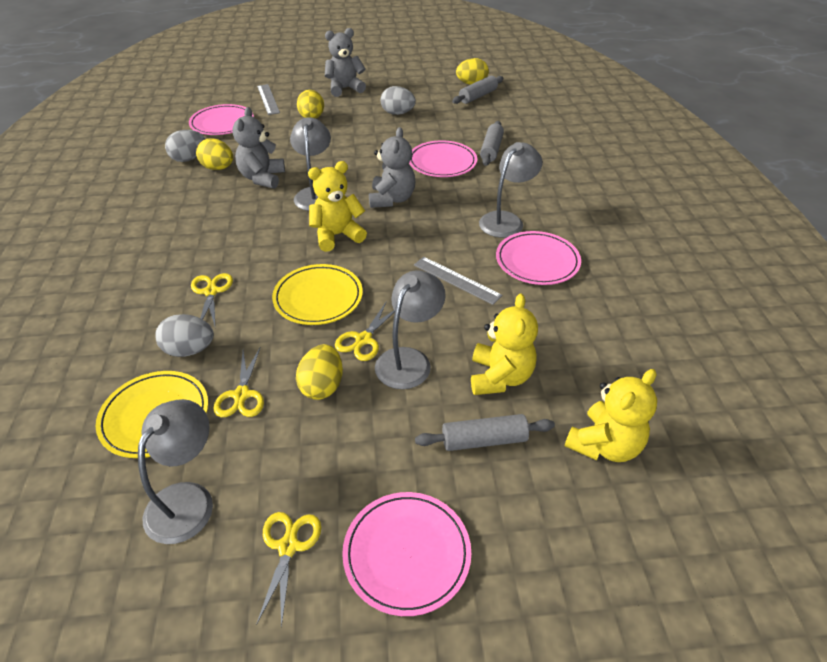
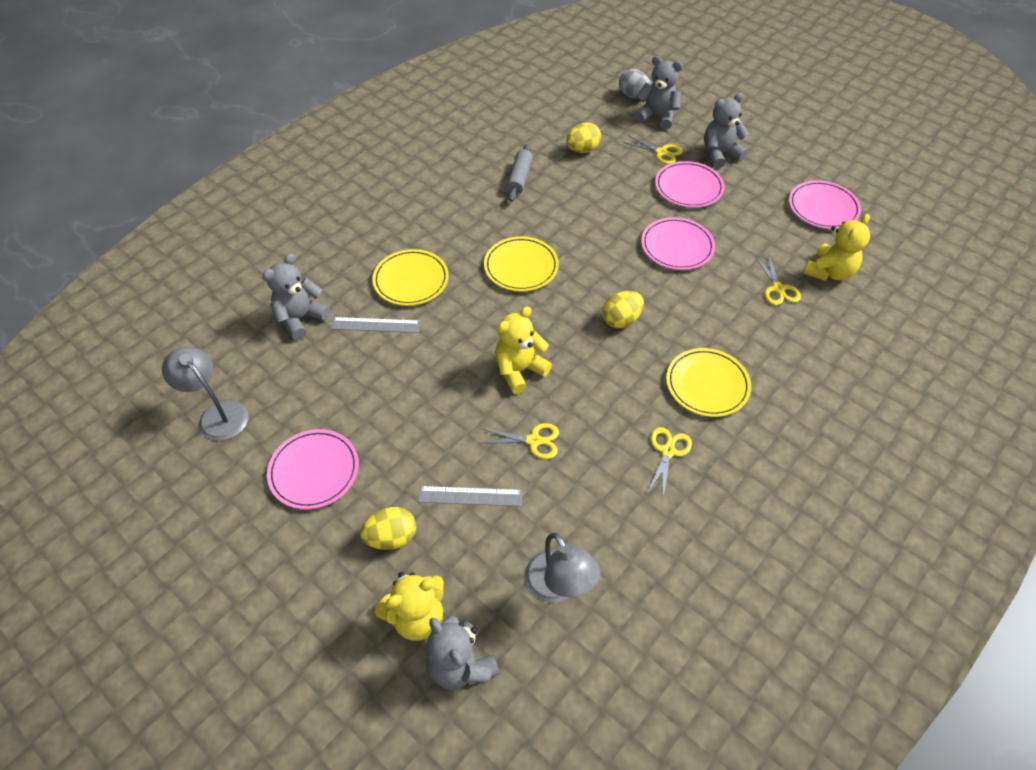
grey egg: [155,314,214,357] [165,130,205,162] [381,86,416,115] = 3 -> [619,69,651,99] = 1
grey lamp: [138,399,213,544] [290,117,331,211] [375,271,446,389] [479,142,542,238] = 4 -> [162,346,248,441] [525,533,600,602] = 2
grey rolling pin: [415,414,555,451] [452,76,504,104] [480,121,504,166] = 3 -> [507,144,533,202] = 1
grey teddy bear: [232,107,285,189] [325,28,366,97] [369,127,415,208] = 3 -> [262,254,330,340] [426,616,499,690] [634,56,683,130] [704,93,749,169] = 4
yellow egg: [196,138,233,170] [296,344,343,400] [297,90,324,119] [456,58,489,85] = 4 -> [360,507,416,550] [566,123,601,153] [602,291,644,328] = 3
yellow plate: [96,371,208,458] [272,264,363,325] = 2 -> [372,249,449,306] [484,236,559,291] [666,348,751,417] = 3

